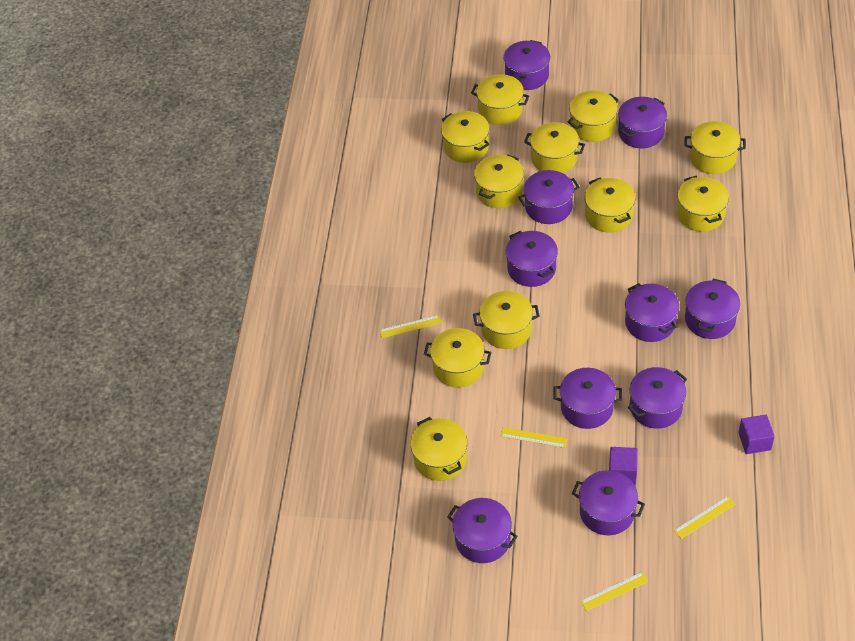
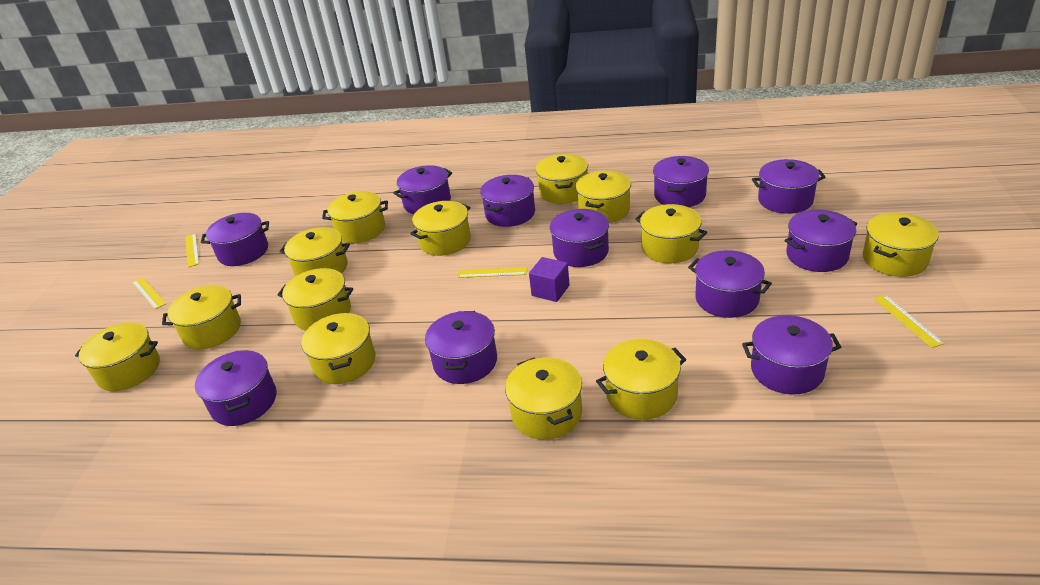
purple cube: [609,447,638,484] [738,415,775,454] = 2 -> [529,257,570,302] = 1
purple pot: [447,498,517,563] [504,40,550,90] [506,231,558,287] [518,170,579,224] [553,368,622,429] [572,470,645,535] [618,97,667,148] [625,283,679,342] [628,367,687,429] [685,279,740,339] = 10 -> [195,350,277,426] [201,213,269,266] [393,165,452,214] [425,311,497,384] [480,175,535,227] [550,209,609,267] [653,156,709,207] [688,250,772,318] [742,315,841,394] [752,159,826,214] [784,210,857,272] = 11
yellow pot: [410,417,467,481] [424,328,491,388] [441,111,489,163] [471,74,530,125] [473,291,540,349] [474,154,524,208] [524,122,585,173] [568,90,619,142] [584,177,635,232] [677,176,729,232] [685,121,746,174] = 11 -> [75,322,160,391] [162,285,241,350] [278,268,353,331] [280,227,350,277] [301,313,376,384] [322,191,388,243] [410,201,471,256] [505,357,582,440] [536,154,588,204] [576,170,631,223] [596,339,687,420] [635,204,707,263] [863,213,939,277] = 13

